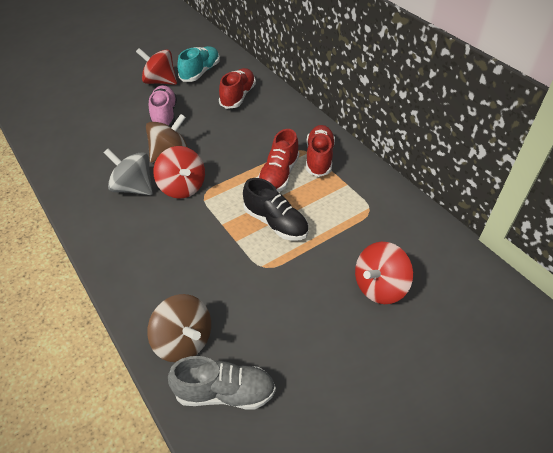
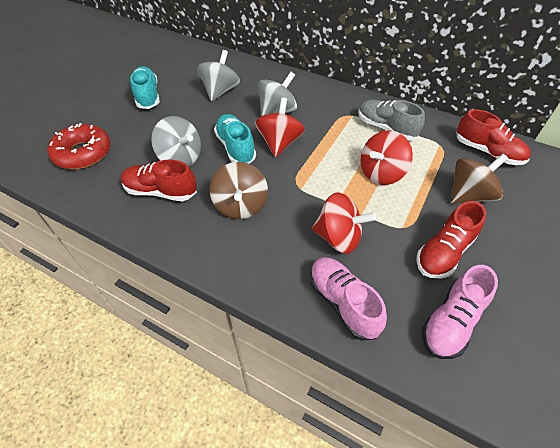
black shoe: [243,178,308,241] = 1 -> none = 0
grey spinning top: [104,148,153,195] = 1 -> [151,116,201,166] [197,50,240,102] [258,72,297,116] = 3
pink shoe: [149,85,177,127] = 1 -> [310,257,387,341] [422,265,498,359] = 2
red donut: none = 0 -> [47,123,110,169] = 1
turquoise shoe: [177,46,220,82] = 1 -> [130,66,160,109] [214,114,256,164] = 2

